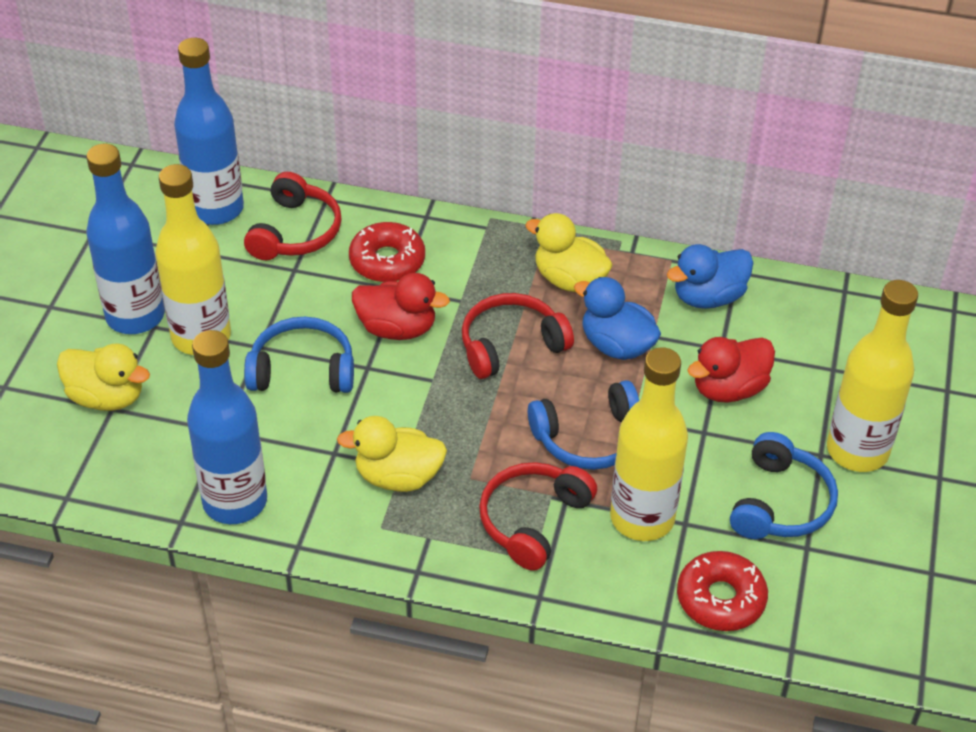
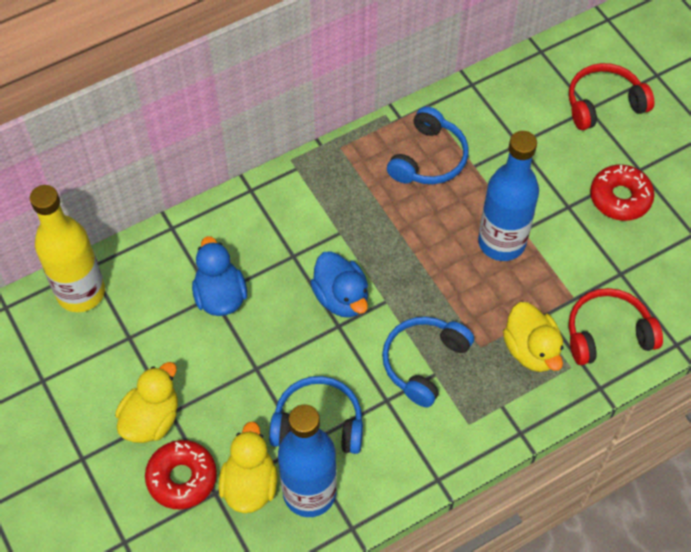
blue bottle: [86,144,165,334] [174,38,244,225] [187,330,267,524] = 3 -> [278,404,337,517] [478,131,539,261] = 2
red duck: [352,273,450,340] [687,337,775,403] = 2 -> none = 0
red headphones: [244,172,342,260] [462,293,574,379] [479,462,597,571] = 3 -> [569,63,654,130] [569,288,663,365] = 2
yellow bottle: [156,164,231,355] [610,347,688,541] [827,280,918,472] = 3 -> [30,185,105,312] = 1

